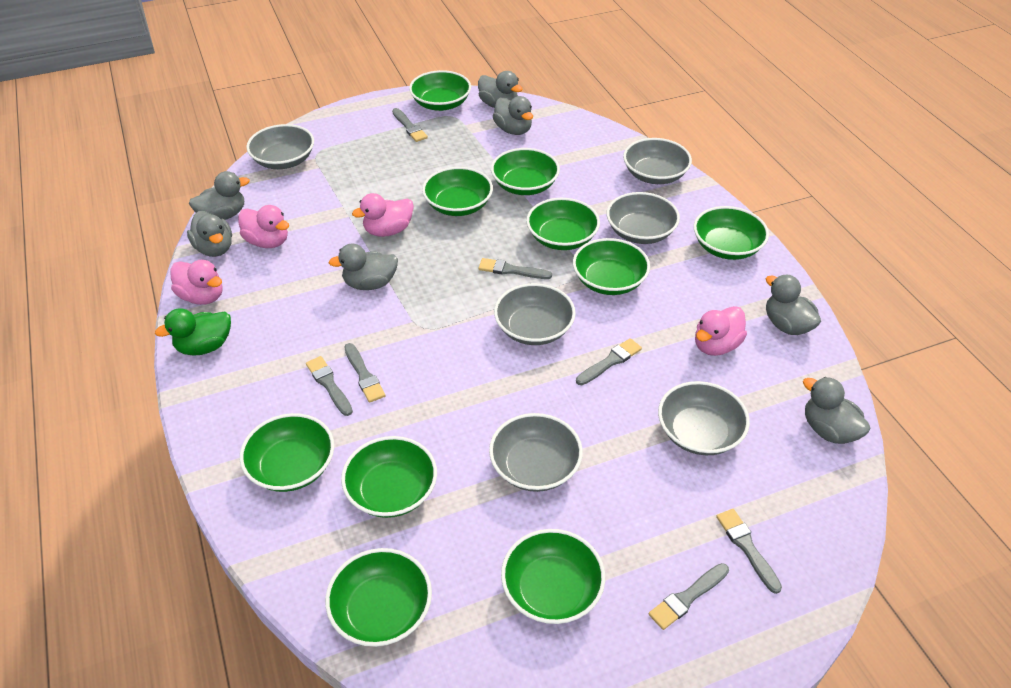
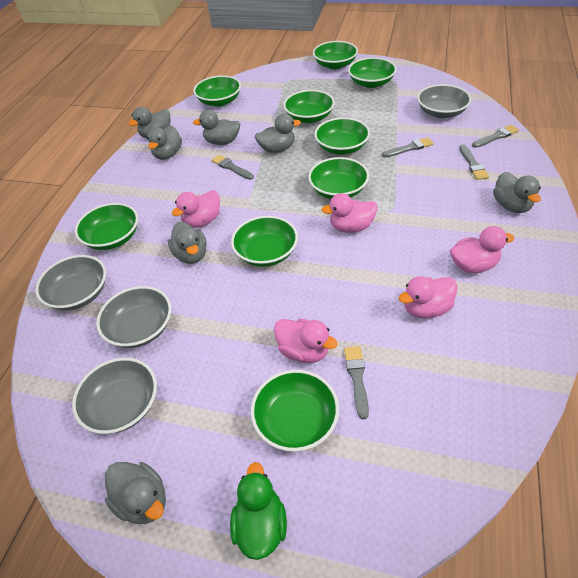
green bowl: [240,413,334,492] [325,548,432,647] [341,436,437,518] [409,70,471,111] [422,167,493,216] [491,148,560,195] [501,529,605,624] [526,198,600,250] [573,238,650,295] [694,206,769,260] = 10 -> [75,203,138,250] [193,75,241,107] [231,216,298,267] [251,370,339,452] [283,90,335,123] [308,157,369,199] [313,41,358,69] [314,117,370,155] [348,57,396,88] = 9
grey bowl: [246,124,314,169] [489,413,583,492] [494,283,576,345] [606,192,680,244] [623,138,692,184] [658,381,750,455] = 6 -> [36,255,106,310] [72,358,157,434] [96,286,171,348] [417,84,471,118] = 4
grey brush: [306,356,353,416] [344,343,385,403] [392,108,428,142] [478,258,552,279] [576,338,642,385] [649,563,729,630] [716,509,782,594] = 7 -> [211,155,254,180] [344,346,369,419] [382,137,434,157] [459,145,489,180] [472,125,519,148] = 5
pink duck: [171,260,223,305] [238,205,289,248] [352,193,414,237] [695,306,747,356] = 4 -> [172,190,220,228] [274,319,338,363] [321,193,378,233] [399,276,458,318] [450,226,514,273] = 5

